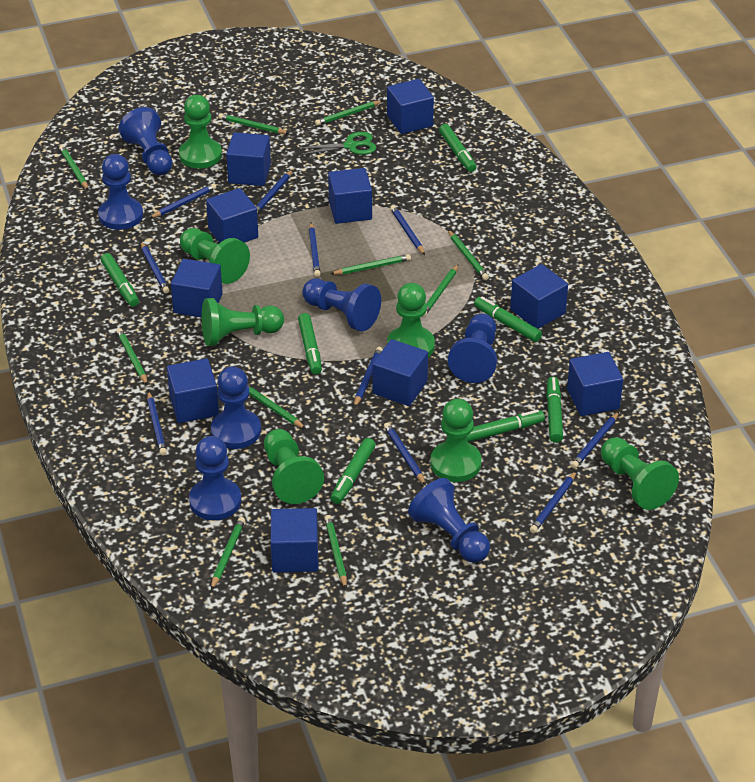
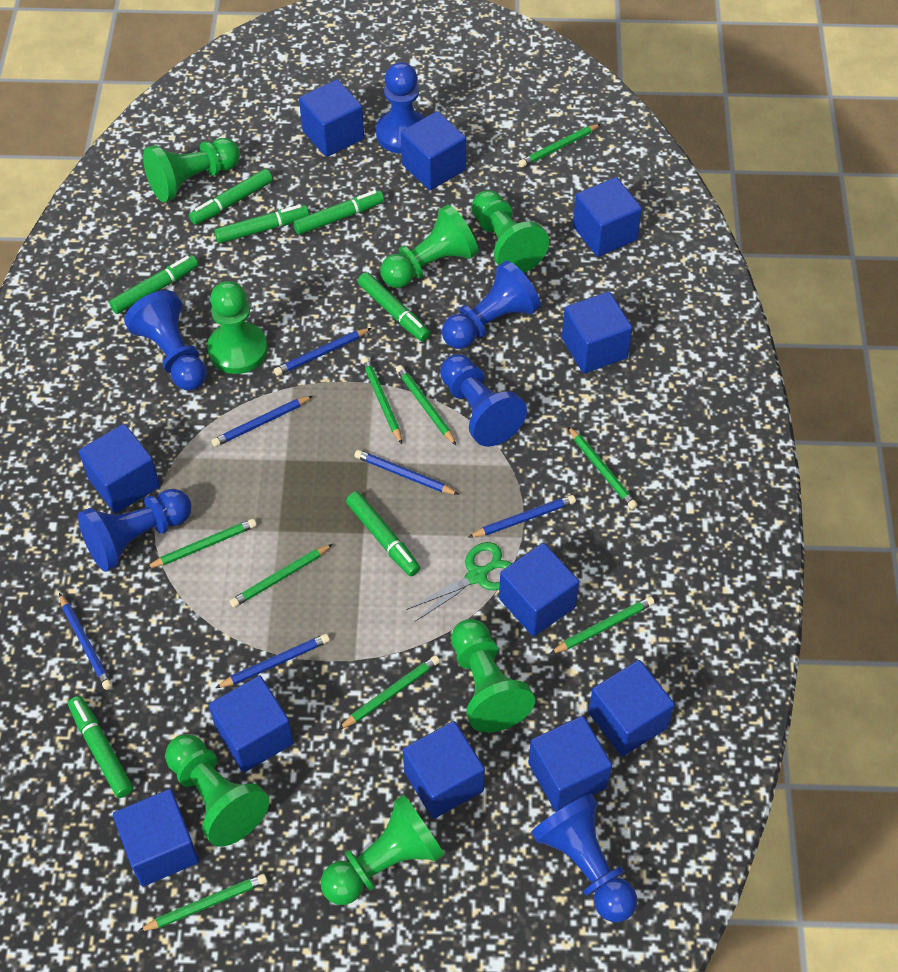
blue cube: [167,358,219,423] [171,259,223,318] [206,188,258,243] [226,132,271,186] [271,508,318,573] [328,168,372,224] [373,339,428,406] [387,79,434,134] [510,264,568,329] [567,352,623,416] = 10 -> [78,424,160,513] [113,789,199,886] [209,676,294,773] [299,79,364,157] [401,111,466,190] [403,721,485,819] [499,543,579,637] [528,716,612,812] [562,292,633,374] [573,177,642,257] [588,660,675,756] = 11
blue pawn: [98,154,143,230] [119,107,172,175] [189,436,241,520] [211,367,261,449] [302,279,381,332] [408,478,490,563] [448,314,497,383] = 7 -> [78,489,191,572] [124,290,207,391] [376,62,425,154] [440,354,527,447] [442,261,541,349] [531,794,637,922] = 6
blue pencil: [141,242,169,293] [147,391,167,455] [150,183,216,218] [256,170,292,214] [309,223,320,277] [354,347,383,408] [384,422,426,485] [390,205,425,255] [530,471,577,533] [571,412,619,468] = 10 -> [59,593,112,690] [212,396,312,447] [215,634,330,688] [274,328,371,376] [355,450,459,495] [468,495,576,538] = 6
green pencil: [59,145,88,190] [116,328,148,385] [211,517,245,590] [218,113,289,134] [247,385,306,429] [315,101,382,126] [324,515,347,589] [330,254,411,274] [423,264,459,316] [448,230,489,280] = 10 -> [138,874,267,932] [146,519,257,568] [230,544,333,608] [338,655,440,730] [361,357,402,444] [396,365,457,446] [518,124,601,167] [550,596,655,654] [568,426,637,509] = 9

